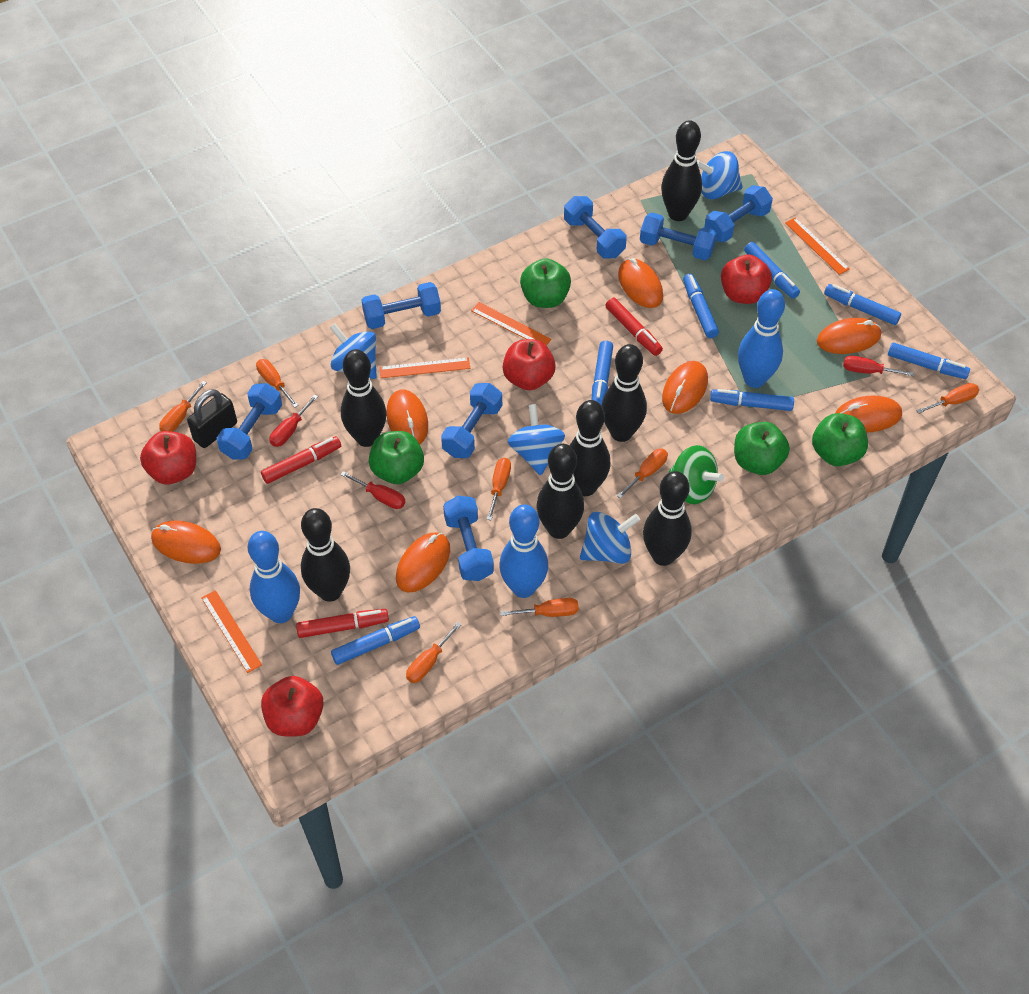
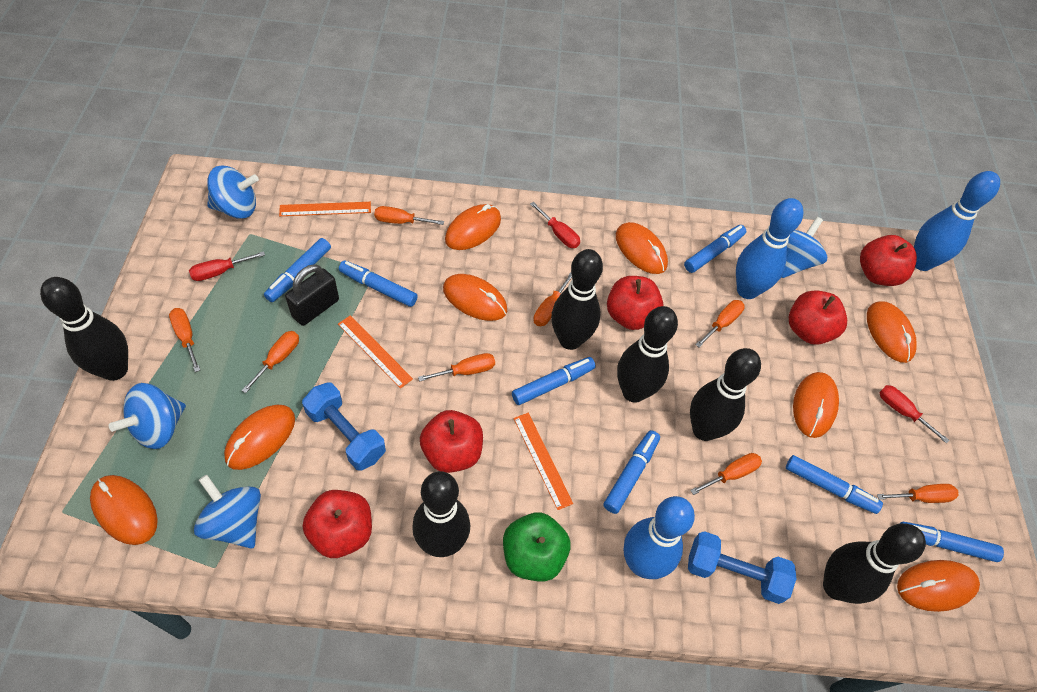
black bowling pin: [301,508,350,602] [341,349,386,447] [537,444,584,539] [569,400,611,496] [602,344,647,442] [643,471,692,566] [661,120,702,221] = 7 -> [40,277,128,381] [412,471,470,557] [551,249,603,350] [617,306,678,403] [690,348,761,441] [823,523,926,604] = 6
blue dumbbell: [217,383,282,460] [362,282,441,329] [441,383,502,458] [443,496,494,581] [564,196,627,258] [640,213,717,260] [705,185,773,242] = 7 -> [302,382,386,471] [688,531,796,604] = 2
green apple: [368,431,424,484] [520,258,571,308] [734,422,790,475] [812,413,868,466] = 4 -> [503,512,570,582] = 1
green spinning top: [668,445,724,504] = 1 -> none = 0
orange mouse: [151,520,221,564] [386,389,428,445] [396,532,450,592] [618,258,663,308] [662,361,708,414] [817,318,881,354] [835,396,902,433] = 7 -> [90,475,158,545] [224,405,295,470] [443,274,507,321] [445,204,501,250] [616,222,668,274] [793,372,839,438] [867,301,917,363] [897,560,980,612] = 8
orange ruler: [201,590,262,673] [379,357,470,378] [471,302,552,346] [785,217,850,275] = 4 -> [279,202,371,216] [338,315,413,389] [513,413,573,510] = 3
orange screwdriver: [159,381,207,432] [256,359,299,408] [406,622,462,683] [487,458,511,520] [500,598,579,617] [617,449,668,499] [916,383,979,414] = 7 -> [169,308,200,372] [242,331,299,393] [374,206,444,225] [418,353,495,382] [533,272,572,326] [690,453,762,495] [695,300,745,348] [877,484,959,503] = 8
red apple: [140,431,196,484] [261,676,324,737] [503,339,556,390] [721,254,772,304] = 4 -> [303,490,372,558] [420,410,483,473] [607,276,664,330] [789,290,847,345] [860,235,917,286] = 5
red marker: [261,436,341,484] [296,609,389,638] [605,298,663,356] = 3 -> none = 0

